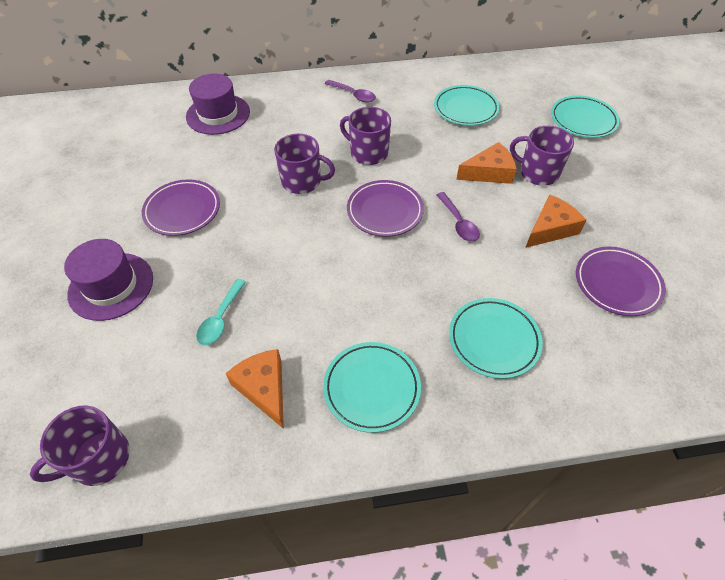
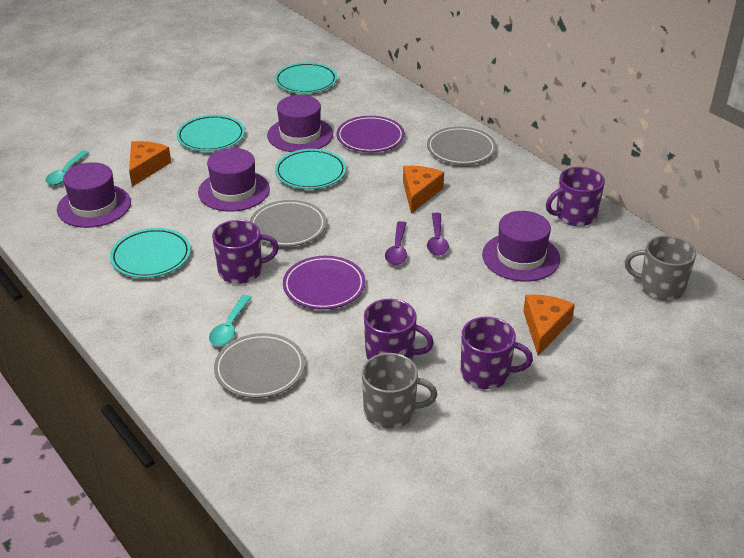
grey mug: none = 0 -> [362,353,437,429] [625,235,696,301] = 2
grey plate: none = 0 -> [214,333,305,398] [250,200,326,247] [427,127,496,165] = 3
purple hat: [64,239,153,321] [186,74,250,135] = 2 -> [57,162,131,228] [198,148,270,212] [267,95,333,152] [482,211,560,282] = 4
purple plate: [142,179,220,236] [347,180,424,237] [576,247,666,316] = 3 -> [283,256,366,310] [337,116,405,152] = 2
turquoise spoon: [196,279,246,345] = 1 -> [46,150,89,185] [209,295,252,346] = 2

